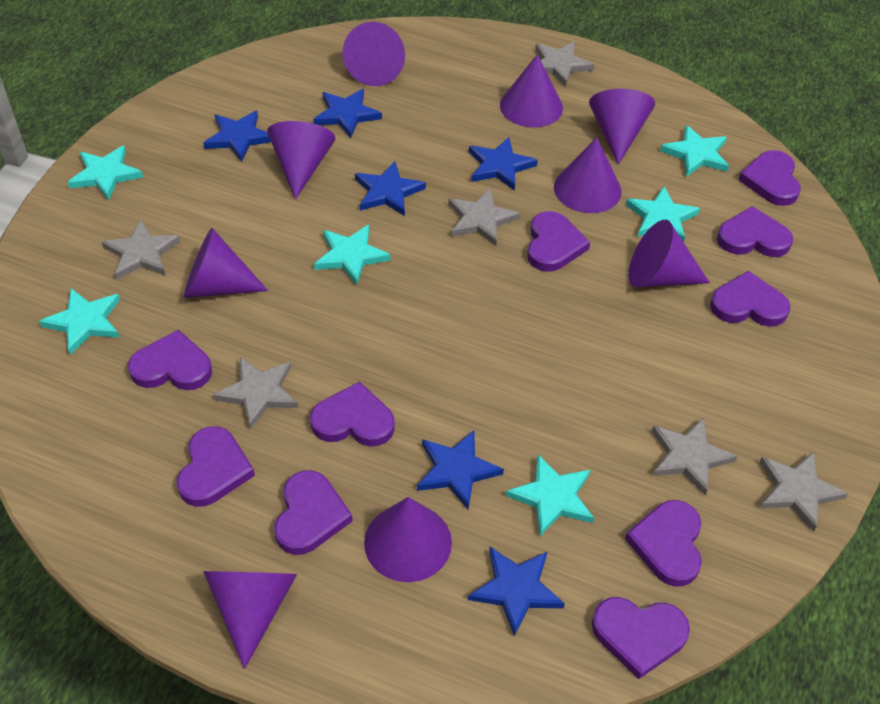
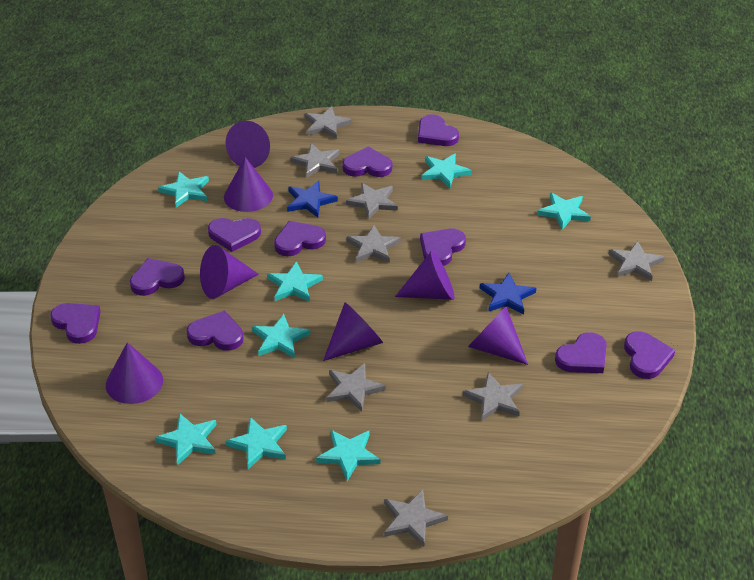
blue star: [203,111,271,162] [313,89,382,138] [355,161,426,216] [417,430,504,509] [468,547,565,637] [469,137,538,191] = 6 -> [287,181,338,217] [480,273,536,314] = 2
grey star: [102,220,181,280] [213,357,298,429] [448,189,520,246] [535,42,594,87] [652,418,738,496] [760,452,848,532] = 6 -> [290,143,340,178] [305,106,352,139] [326,363,386,412] [346,183,398,220] [347,225,401,263] [384,490,448,547] [463,372,523,421] [608,241,664,281] = 8
purple cone: [184,228,268,298] [203,571,297,669] [267,121,336,199] [343,22,405,86] [364,497,452,582] [500,54,563,128] [554,137,622,213] [589,89,655,165] [629,220,710,287] = 9 -> [106,342,163,404] [200,245,259,299] [224,157,273,212] [225,121,270,168] [323,302,383,361] [395,251,455,300] [468,306,528,365] = 7
turquoise star: [39,288,120,355] [68,146,143,201] [314,225,391,285] [506,455,594,536] [626,186,700,242] [660,125,729,177] = 6 -> [155,413,217,465] [158,172,209,207] [225,417,287,469] [252,314,310,358] [267,261,323,302] [316,430,380,481] [421,153,472,188] [537,193,591,230] = 8

